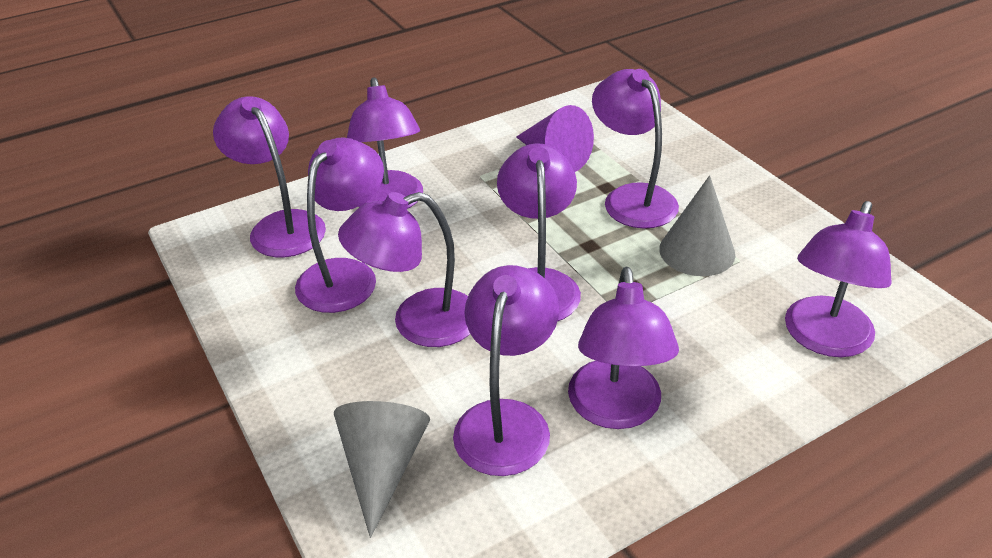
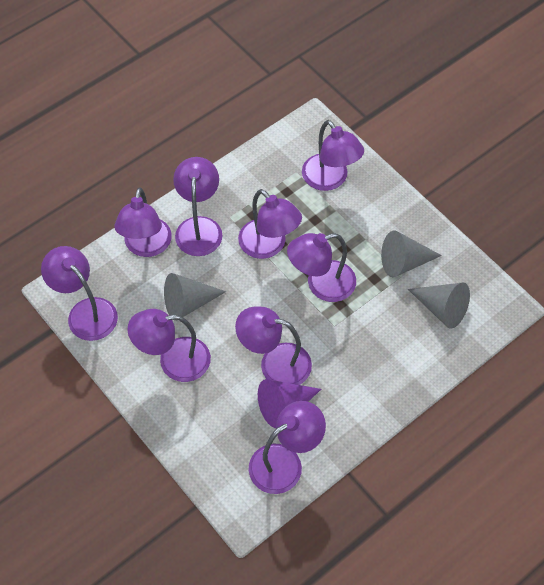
grey cone: [334,401,430,538] [659,175,735,276] = 2 -> [164,273,226,321] [381,230,442,277] [408,282,470,329] = 3

